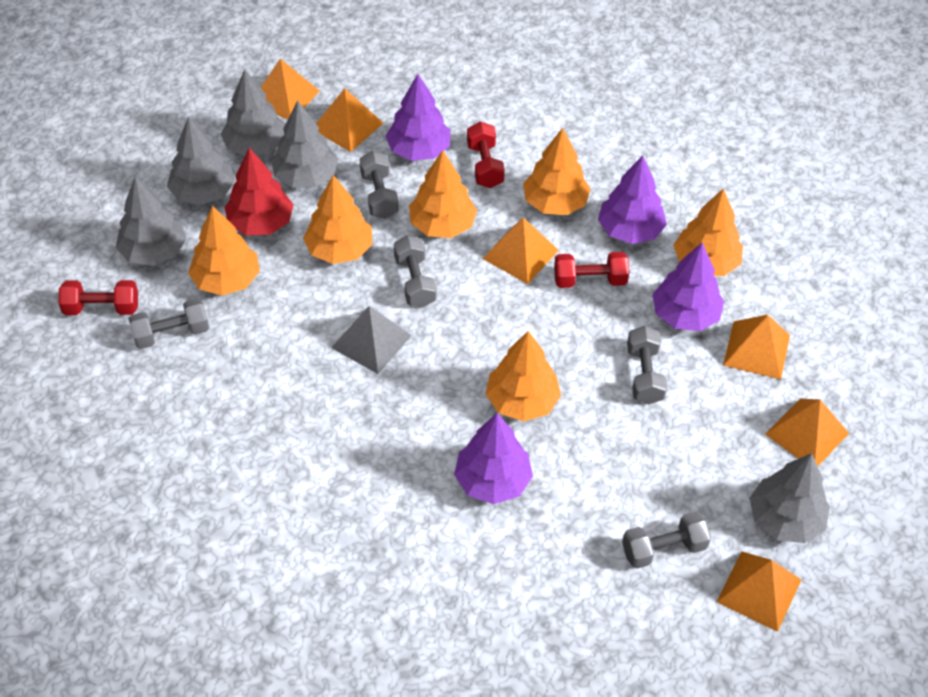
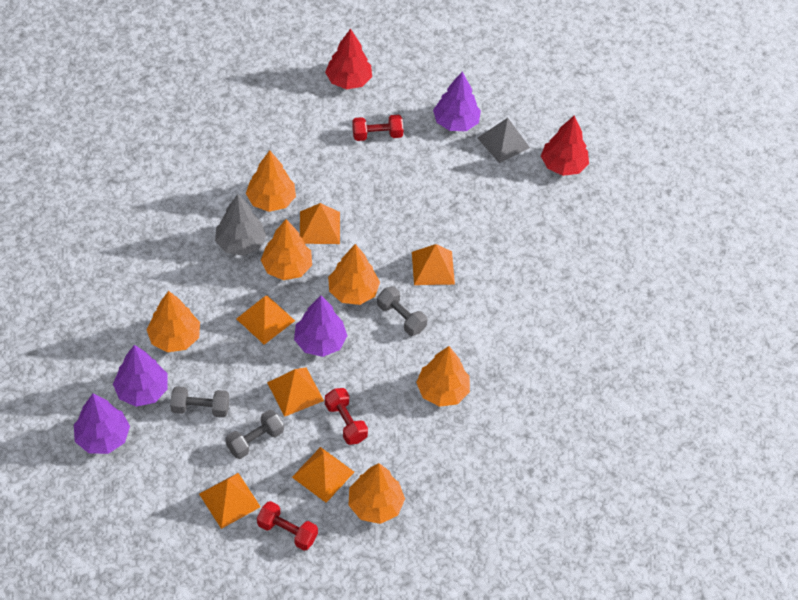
grey dumbbell: [129,298,209,349] [360,151,399,219] [394,235,437,308] [622,511,711,569] [627,326,667,404] = 5 -> [170,386,229,418] [226,410,284,459] [377,286,428,336] = 3
grey tree: [116,177,186,266] [167,116,235,205] [221,69,286,156] [271,101,338,188] [750,453,830,543] = 5 -> [215,194,266,256] = 1
red tree: [225,148,294,235] = 1 -> [325,29,372,89] [541,115,589,176] = 2

